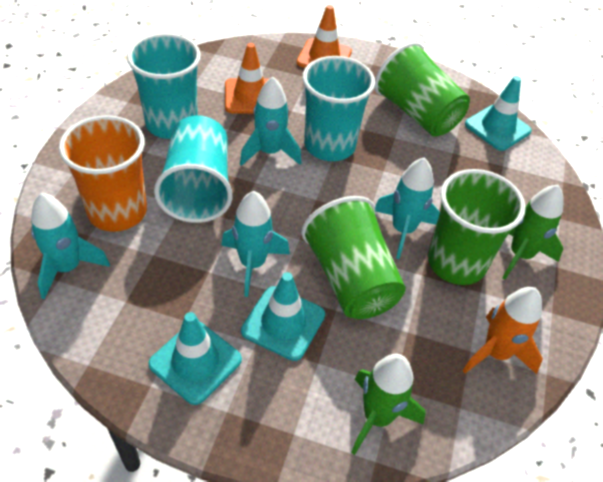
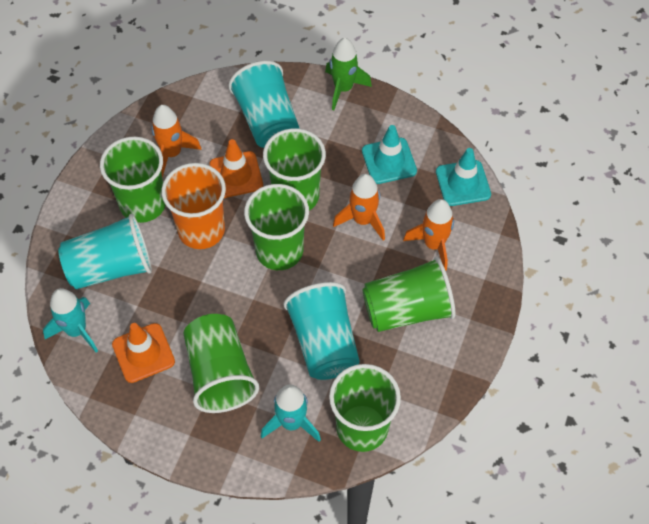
green cup: [301,196,406,319] [374,42,470,137] [428,169,526,285] = 3 -> [100,137,165,223] [183,314,259,413] [244,184,309,270] [263,128,326,211] [329,364,401,452] [362,257,455,332] = 6
green rocket: [351,354,425,455] [502,185,564,280] = 2 -> [325,38,372,110] = 1
orange rocket: [462,287,543,374] = 1 -> [151,105,202,177] [333,174,385,241] [403,199,454,271] = 3
turquoise rocket: [31,193,110,299] [221,191,290,297] [240,77,301,166] [375,158,440,259] = 4 -> [43,288,98,353] [261,384,321,442] = 2
turquoise traffic cone: [148,312,242,405] [241,272,325,361] [465,76,532,151] = 3 -> [362,125,417,184] [436,148,491,206] = 2

